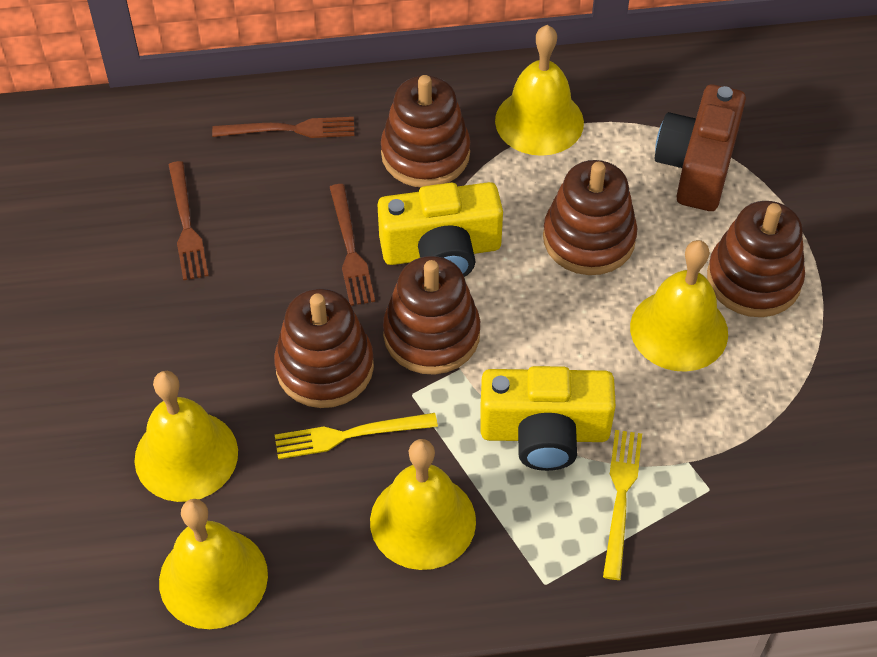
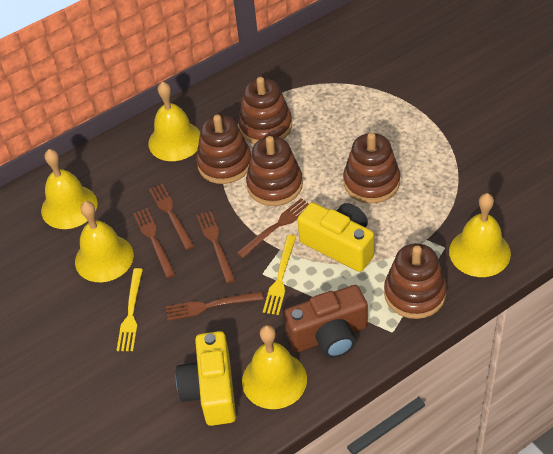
brown fork: [169,161,209,281] [212,117,354,138] [330,184,375,306] = 3 -> [133,208,175,278] [149,183,194,250] [166,291,264,321] [197,211,235,283] [237,198,309,258] = 5

